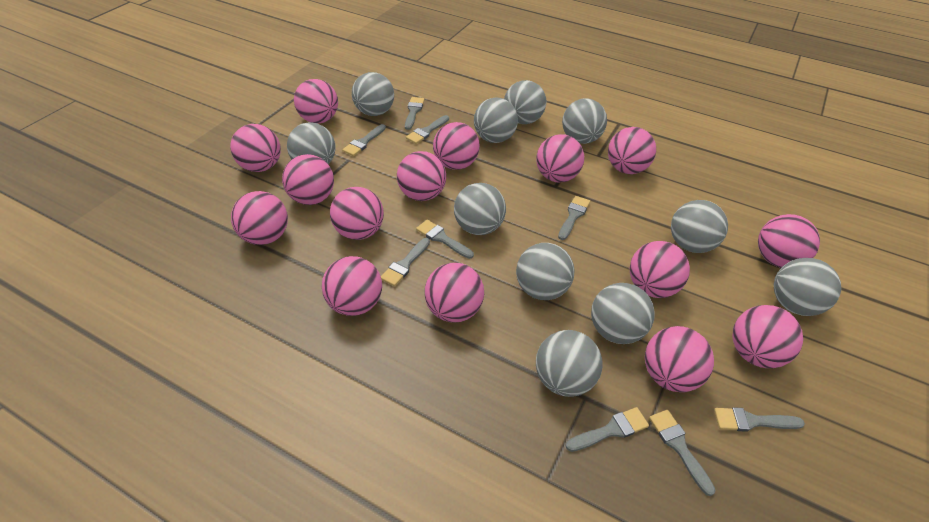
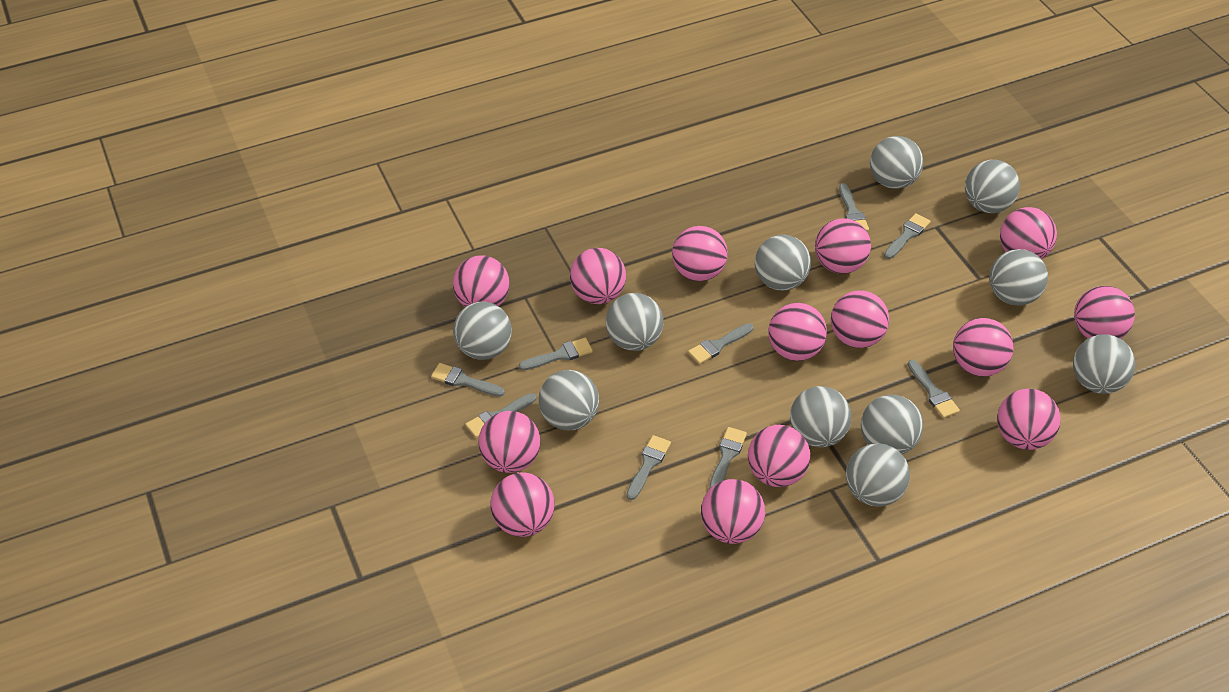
pink ball: [230,124,281,172] [231,191,288,245] [282,154,334,205] [294,79,338,123] [322,256,382,316] [330,187,384,240] [397,151,446,201] [425,263,484,322] [433,122,480,170] [536,134,584,182] [608,127,656,174] [630,241,690,298] [645,326,714,392] [732,305,803,368] [758,214,820,268] = 15 -> [453,255,510,307] [478,411,541,473] [490,472,555,537] [570,248,626,304] [672,226,728,281] [701,479,765,544] [748,425,810,487] [768,303,827,361] [815,218,871,274] [831,291,889,348] [953,318,1014,377] [997,389,1061,450] [1000,207,1057,259] [1074,286,1135,339] = 14

